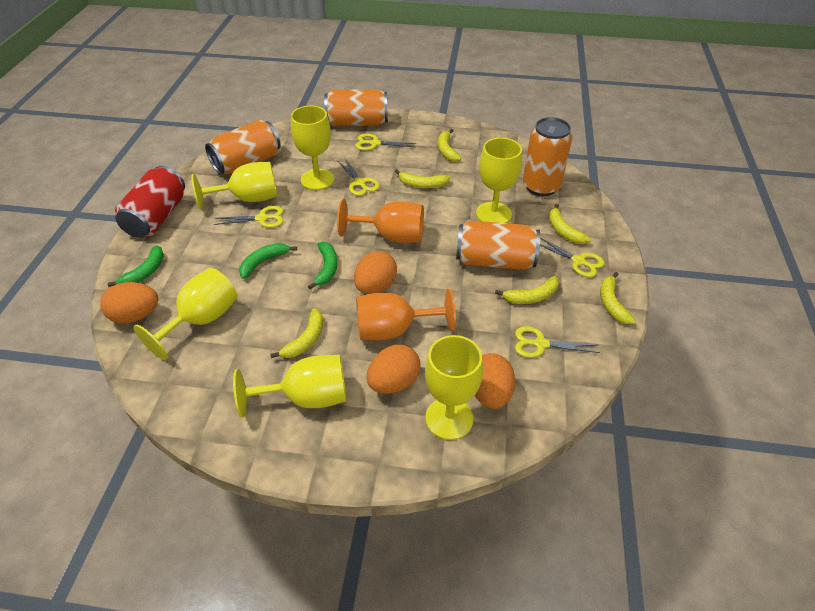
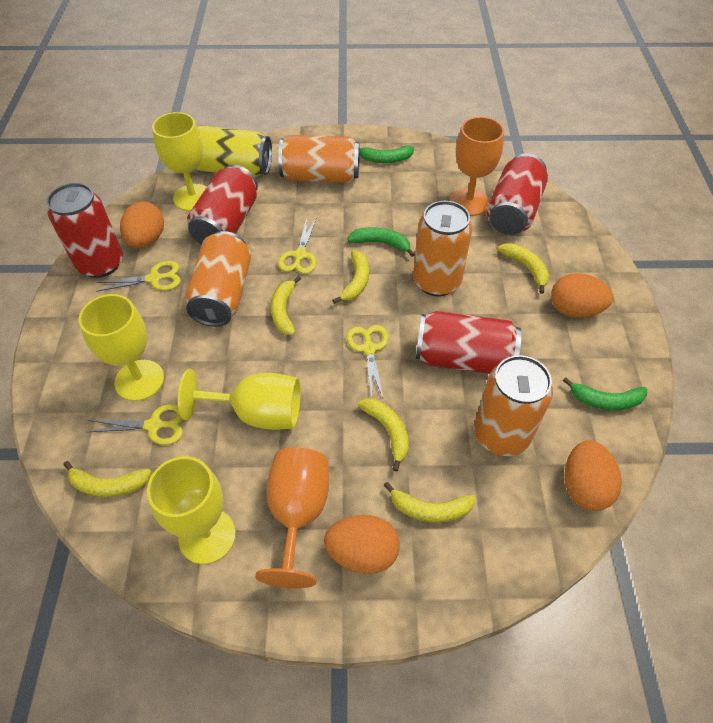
red can: [115,166,185,238] = 1 -> [47,183,123,278] [187,165,258,245] [416,311,521,374] [487,153,548,235] = 4
yellow can: none = 0 -> [196,125,272,177] = 1
yellow goblet: [133,268,238,360] [192,162,278,210] [233,355,346,418] [291,106,334,190] [425,335,483,440] [476,138,522,223] = 6 -> [79,294,164,401] [147,456,236,564] [152,112,207,211] [178,369,301,430] = 4
yellow scissors: [214,206,284,228] [338,159,380,196] [355,133,416,151] [515,326,600,358] [540,237,605,277] = 5 -> [87,404,183,445] [96,261,181,292] [278,217,317,274] [347,325,388,399] = 4

